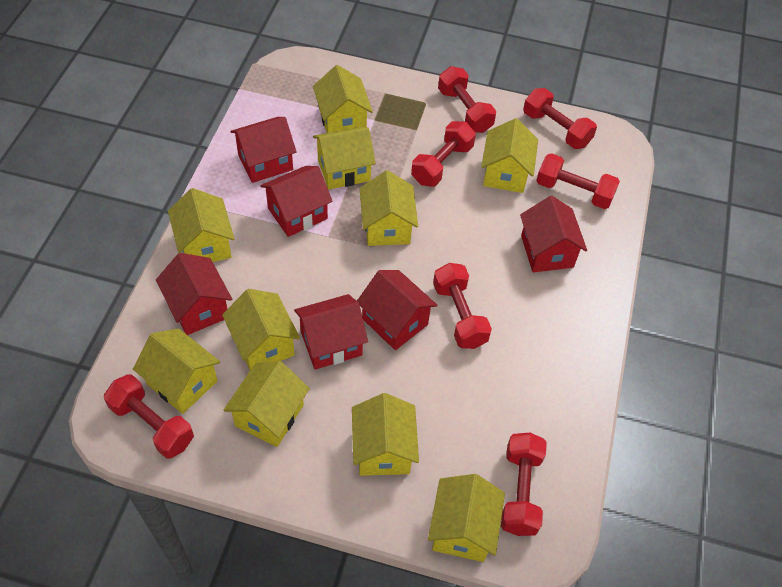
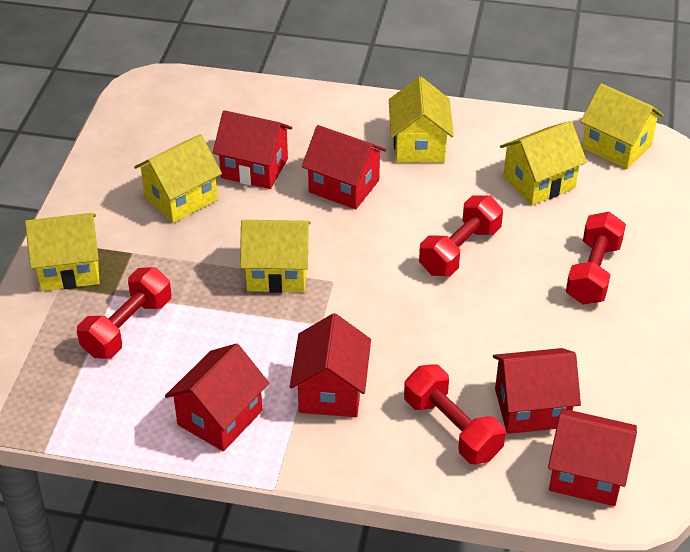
red dumbbell: [104,374,194,459] [411,121,476,187] [433,263,492,349] [438,66,496,133] [501,433,547,536] [523,88,597,149] [536,153,620,209] = 7 -> [77,267,171,359] [404,364,506,464] [419,195,503,276] [566,212,626,305] = 4
yellow house: [133,328,220,414] [168,188,234,262] [222,289,300,370] [224,361,310,447] [313,65,373,133] [313,126,376,190] [352,393,419,476] [359,170,418,246] [428,474,505,562] [481,118,538,193] = 10 -> [25,213,100,291] [134,134,222,223] [240,220,311,293] [389,77,454,163] [500,121,587,205] [580,83,664,169] = 6

